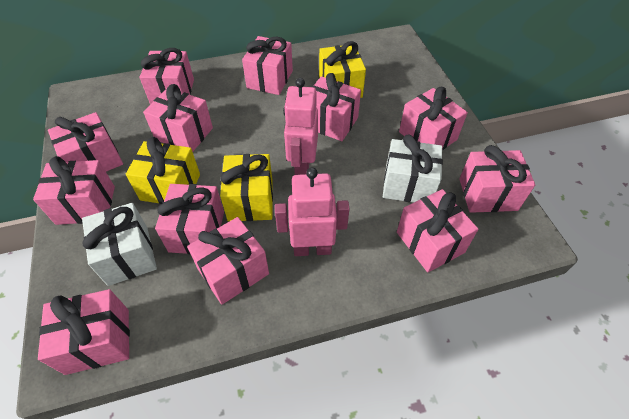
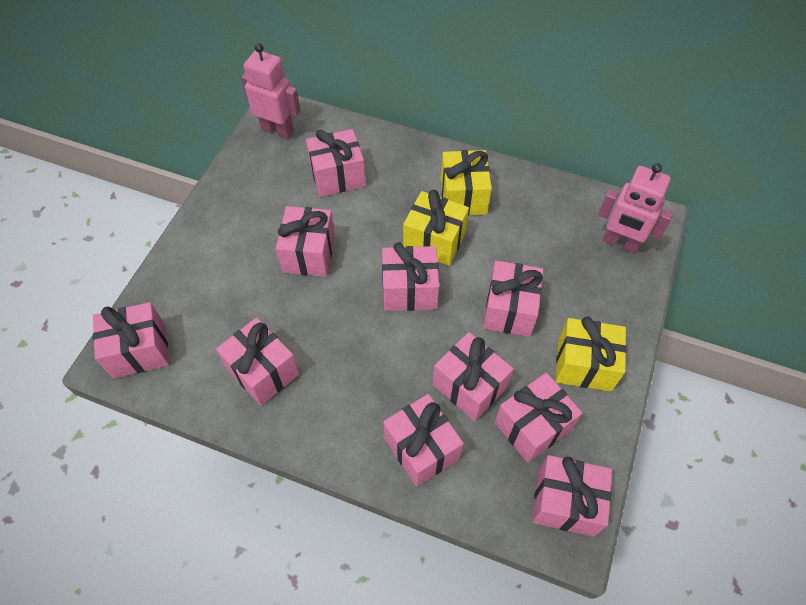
pink gift: [33,156,115,225] [38,289,130,375] [48,112,123,171] [139,48,194,105] [143,84,213,152] [155,184,224,254] [187,217,269,304] [242,36,293,95] [312,73,361,141] [397,189,478,272] [399,87,468,150] [459,145,535,213] = 12 -> [93,302,169,378] [216,318,299,406] [276,206,335,277] [306,129,366,197] [382,242,439,311] [383,394,464,487] [433,332,513,421] [483,261,543,337] [495,373,582,463] [532,455,612,537] = 10
white gift: [82,203,157,286] [383,134,443,202] = 2 -> none = 0

